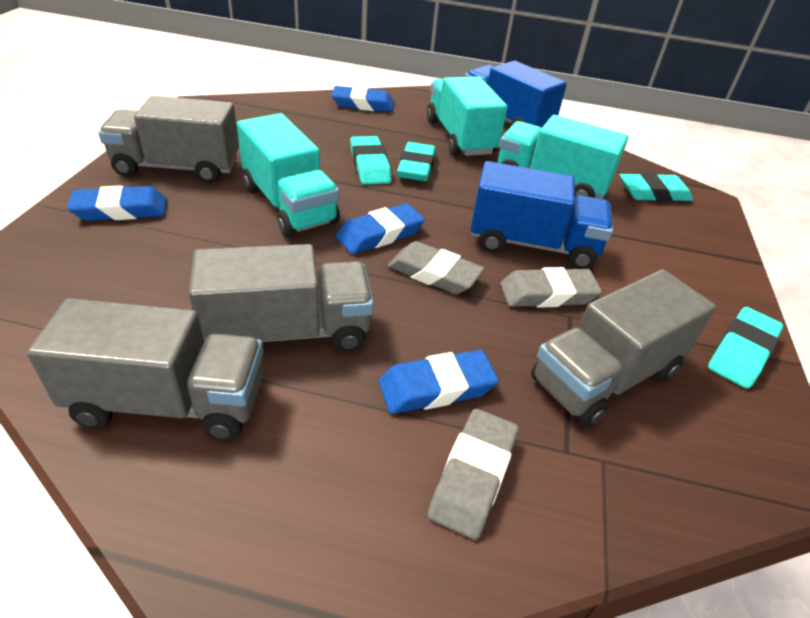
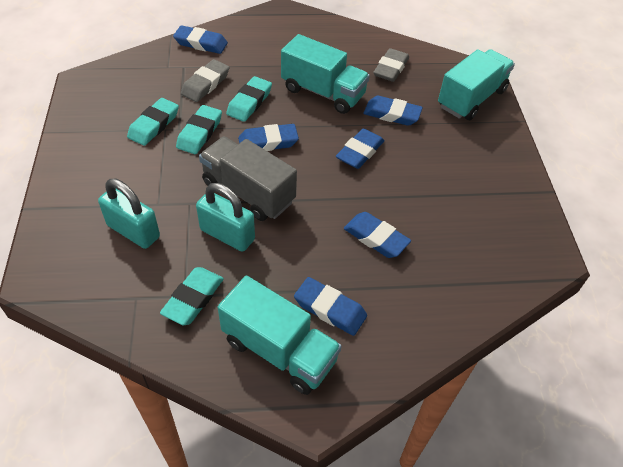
blue eraser: [67,186,167,221] [332,86,395,112] [336,203,425,254] [379,350,499,414] = 4 -> [173,25,228,54] [238,124,299,151] [294,277,367,336] [336,129,384,169] [344,212,411,258] [363,96,423,126] = 6
blue truck: [465,61,567,128] [471,161,613,269] = 2 -> none = 0
grey eraser: [388,241,484,294] [428,409,519,540] [500,267,602,308] = 3 -> [181,59,229,102] [373,48,409,82] = 2
grey truck: [27,298,264,441] [98,96,239,183] [189,244,374,352] [531,269,716,428] = 4 -> [199,136,297,221] = 1
turquoise padlock: none = 0 -> [98,179,160,249] [196,183,255,252] = 2

